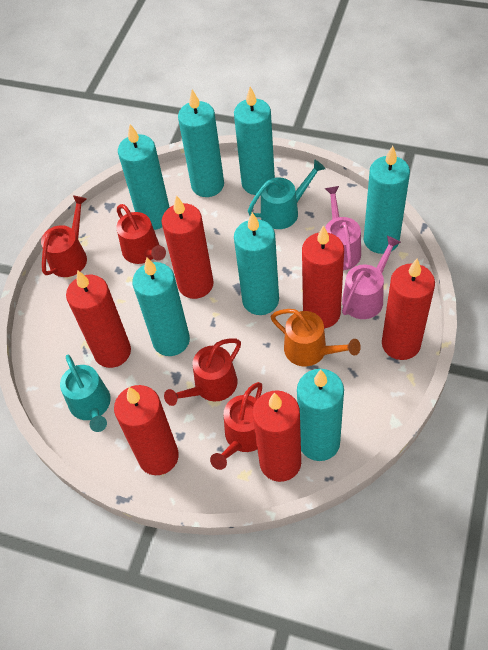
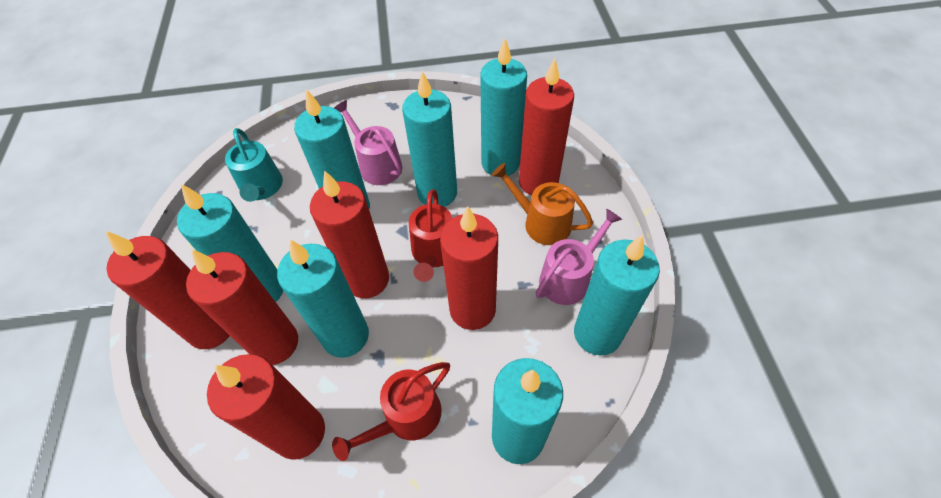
red watering can: [41,195,87,277] [116,204,166,264] [164,339,241,406] [210,382,262,470] = 4 -> [332,362,450,461] [409,190,452,282] = 2
turquoise watering can: [60,355,111,432] [248,160,325,229] = 2 -> [225,128,283,202] = 1

